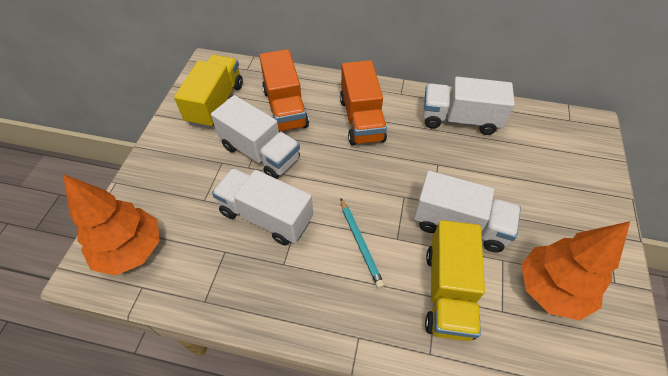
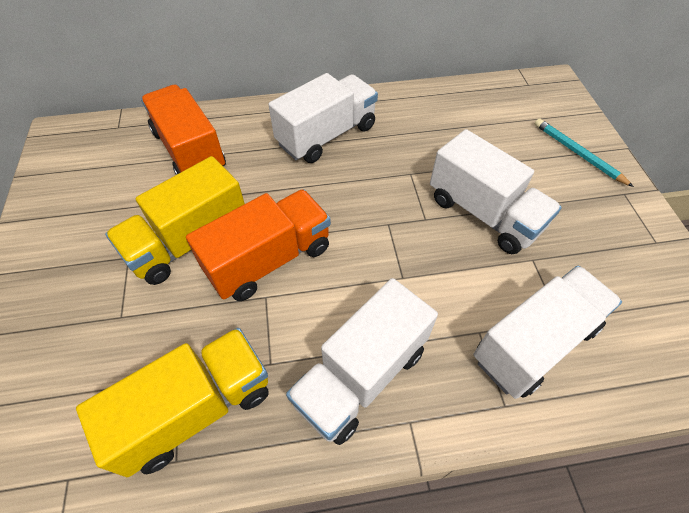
orange tree: [63,174,160,276] [521,221,630,321] = 2 -> none = 0

